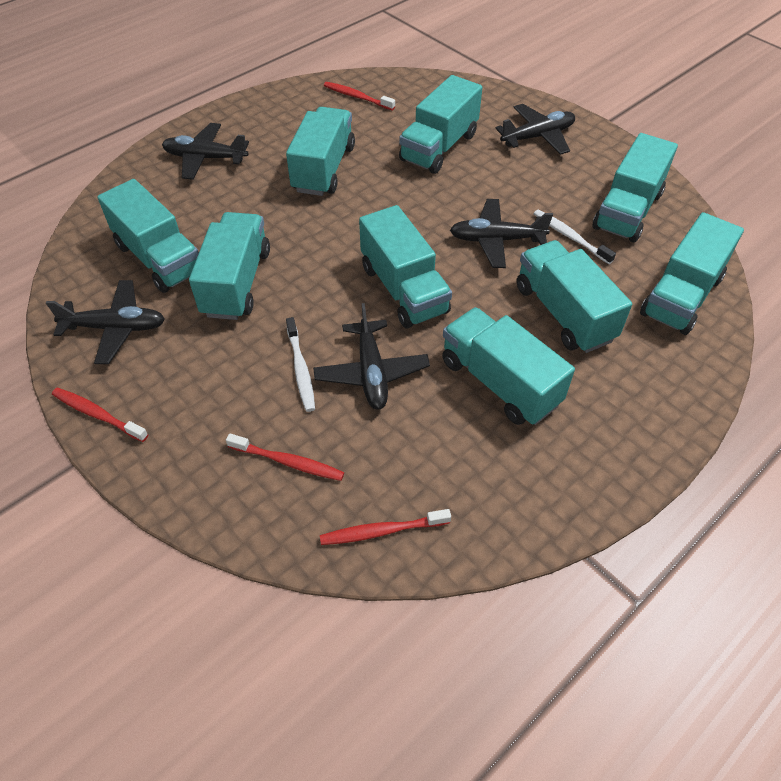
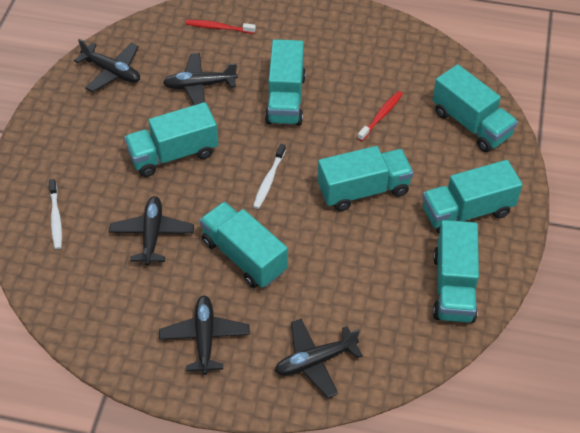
red toothbrush: [52,388,148,442] [226,434,344,481] [320,509,451,545] [324,82,395,110] = 4 -> [185,20,256,34] [358,91,403,141] = 2
turquoise truck: [97,179,199,293] [189,212,270,320] [286,107,355,196] [359,205,452,328] [399,75,483,174] [442,307,575,425] [517,240,632,353] [593,133,678,243] [640,212,744,335] = 9 -> [124,102,218,177] [200,202,288,288] [265,39,306,125] [318,146,413,211] [422,160,523,234] [433,64,518,152] [433,220,479,323] = 7

